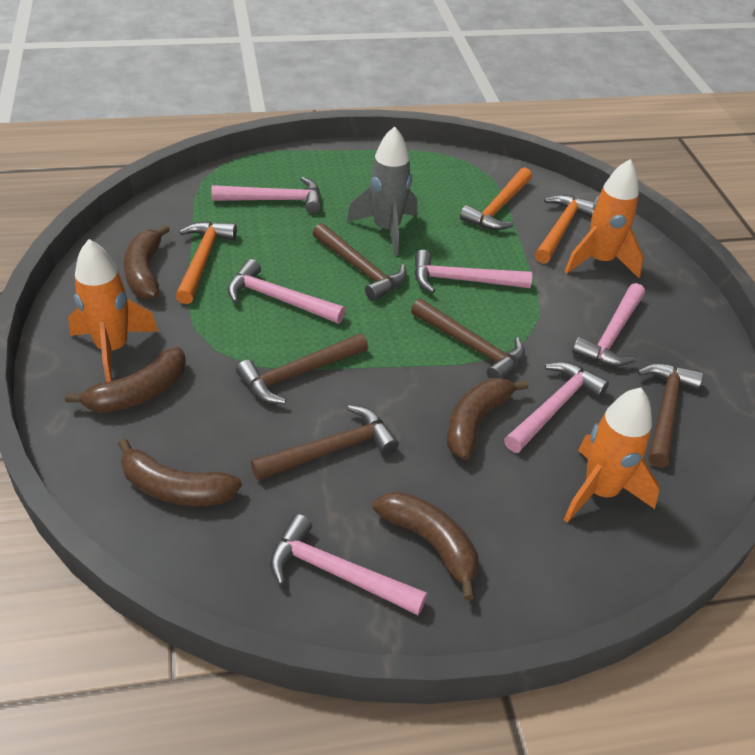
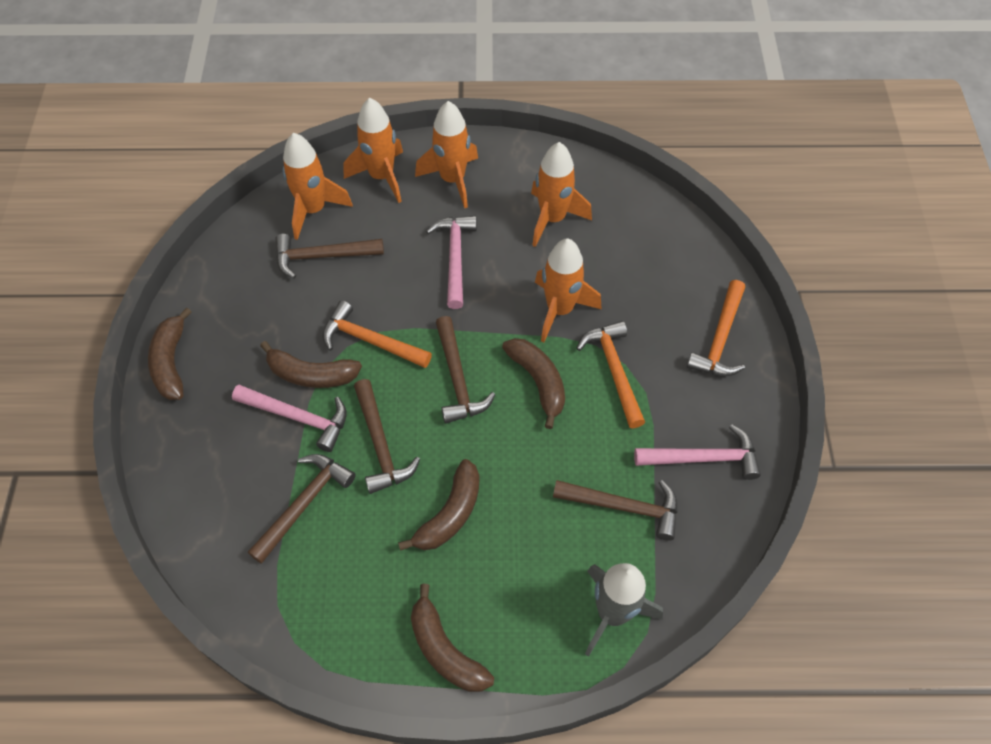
orange rocket: [68,239,159,382] [564,388,660,523] [565,159,644,278] = 3 -> [283,133,353,240] [344,98,403,203] [415,101,478,208] [531,142,592,247] [535,238,602,342] = 5
pink hammer: [211,177,321,213] [227,259,345,323] [270,514,427,615] [414,250,532,293] [504,362,609,453] [572,283,645,367] = 6 -> [232,384,347,452] [426,216,477,309] [634,425,761,480] = 3

